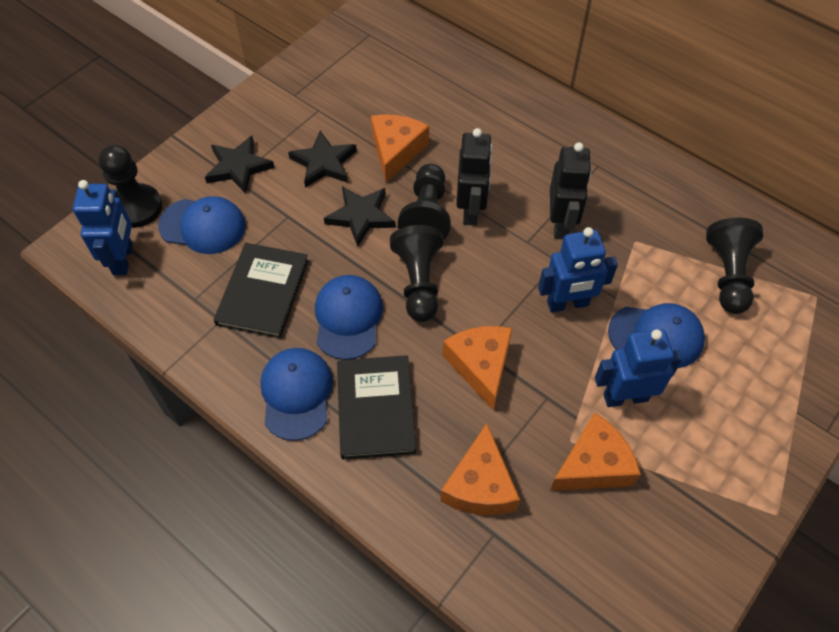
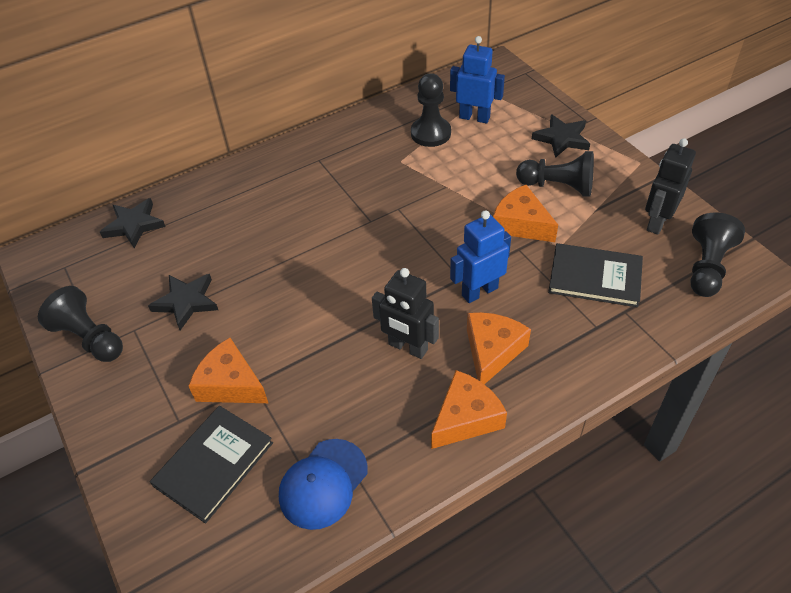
blue cap: [158,196,246,254] [260,348,333,441] [315,275,383,360] [608,303,705,368] = 4 -> [279,439,368,530] = 1
blue robot: [73,180,133,275] [538,227,618,313] [595,329,682,407] = 3 -> [450,36,505,124] [450,210,511,303] = 2

